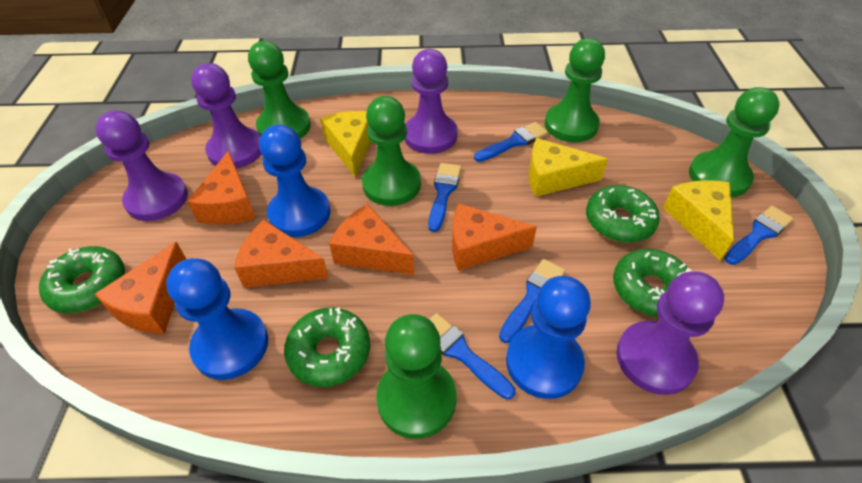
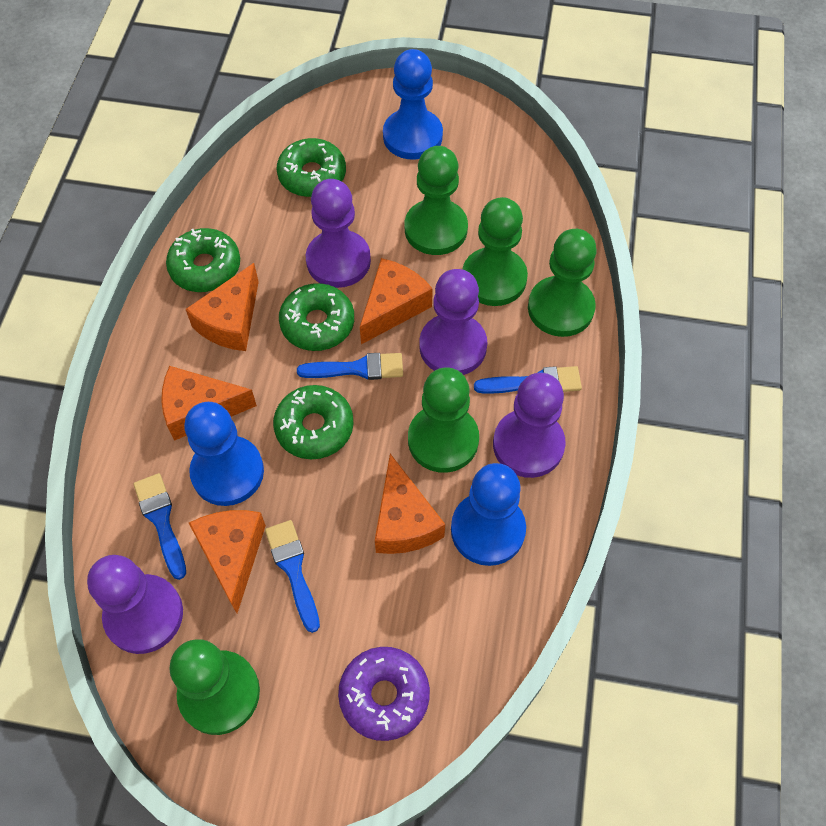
blue brush: [428,163,462,232] [429,313,515,400] [474,122,548,162] [499,259,566,343] [724,206,794,265] = 5 -> [134,473,186,580] [265,520,320,633] [297,353,403,380] [474,366,582,394] = 4
purple donut: none = 0 -> [338,647,430,741] = 1
yellow cheese: [320,111,371,178] [529,138,608,197] [663,180,734,261] = 3 -> none = 0

